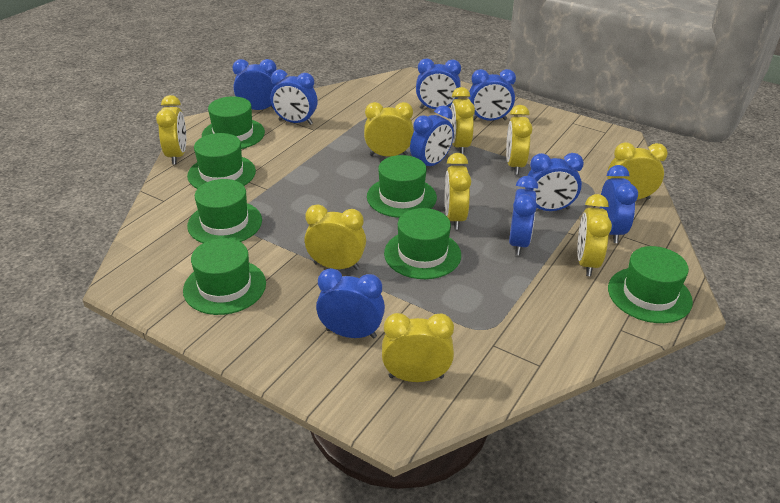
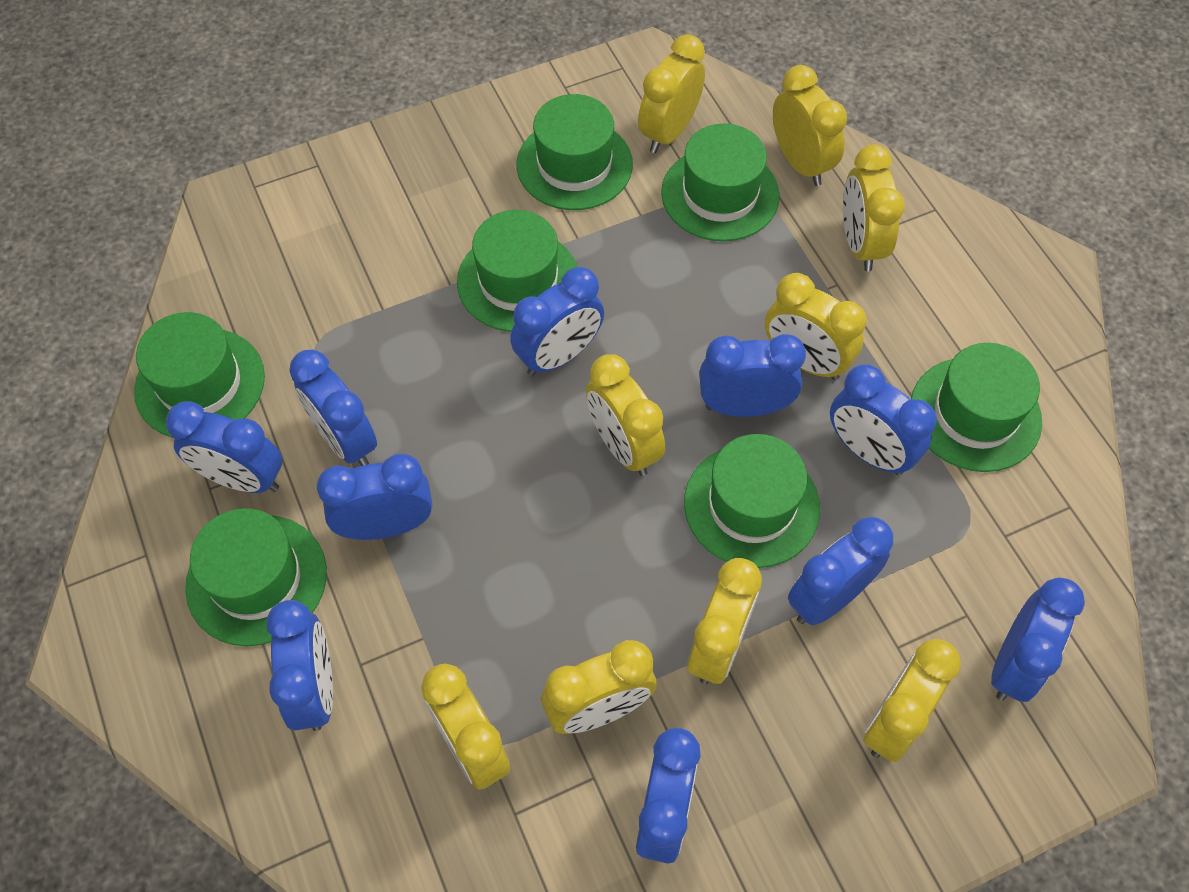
blue clock: [232,59,278,110] [271,70,318,125] [316,268,385,339] [410,106,454,166] [416,58,461,109] [468,69,516,121] [509,176,538,255] [525,153,584,211] [600,165,638,243] = 9 -> [166,401,282,493] [267,600,333,731] [289,350,377,466] [317,454,432,540] [510,267,604,376] [636,728,700,864] [699,334,806,417] [788,517,893,625] [830,364,937,476] [991,577,1085,702] = 10

